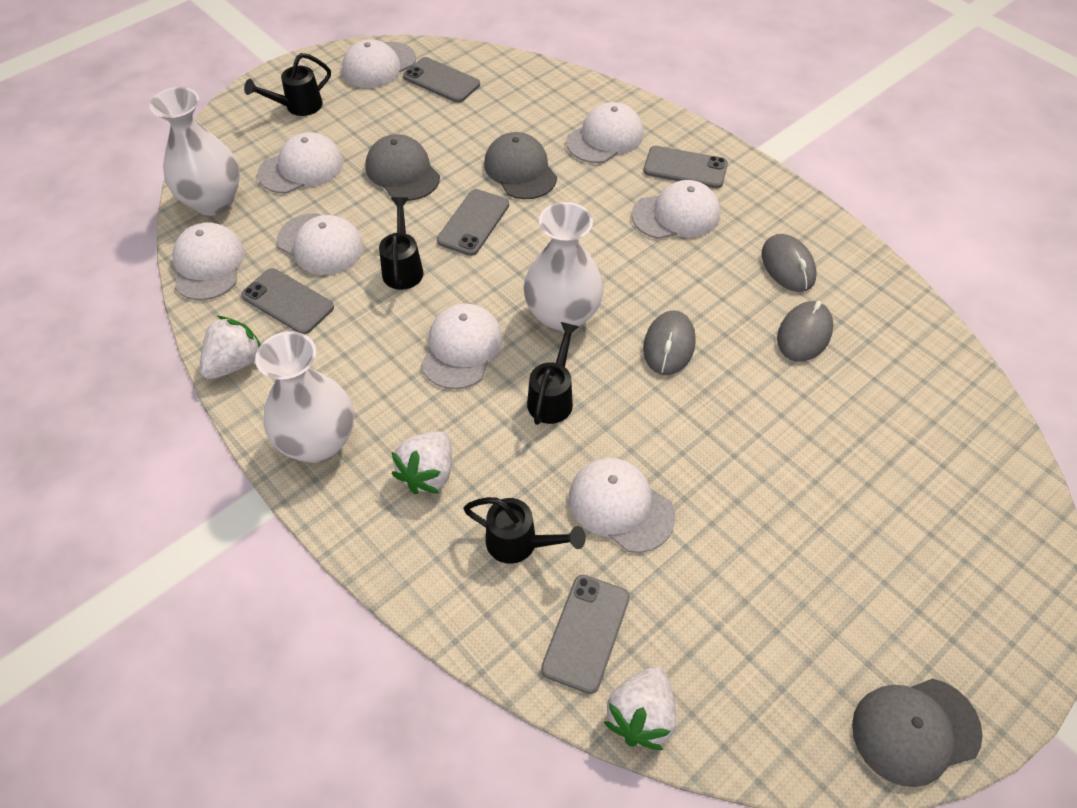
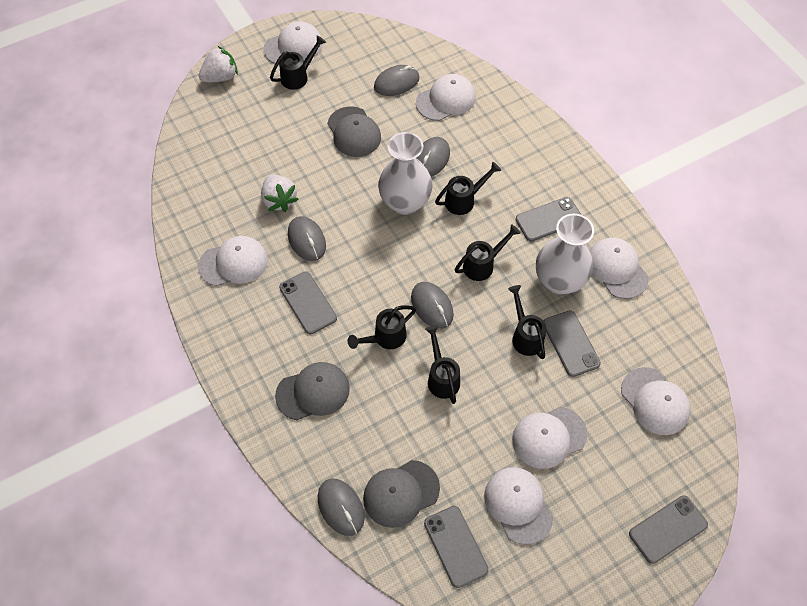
black watering can: [244,53,331,116] [379,197,424,290] [463,497,586,564] [527,322,579,425] = 4 -> [270,35,326,90] [347,305,416,349] [425,326,460,404] [435,162,501,215] [455,224,521,281] [508,285,546,359] = 6
grey mouse: [643,310,696,375] [762,234,817,292] [777,301,833,362] = 3 -> [288,216,326,261] [318,479,365,536] [374,65,419,96] [411,282,454,329] [417,137,450,177] = 5
white cap: [173,222,245,300] [258,132,343,194] [277,213,364,275] [342,39,416,88] [421,303,503,389] [566,102,644,163] [569,458,675,553] [631,180,720,239] = 8 -> [198,236,268,286] [264,21,323,64] [416,74,476,121] [484,467,553,545] [512,407,587,469] [590,238,649,299] [621,367,691,435] = 7
white strawberry: [200,316,261,379] [392,431,452,494] [603,667,676,750] = 3 -> [199,46,238,82] [261,175,298,212] = 2
white vase: [149,87,240,216] [255,331,354,463] [523,202,604,333] = 3 -> [378,132,433,215] [536,214,594,294] = 2

